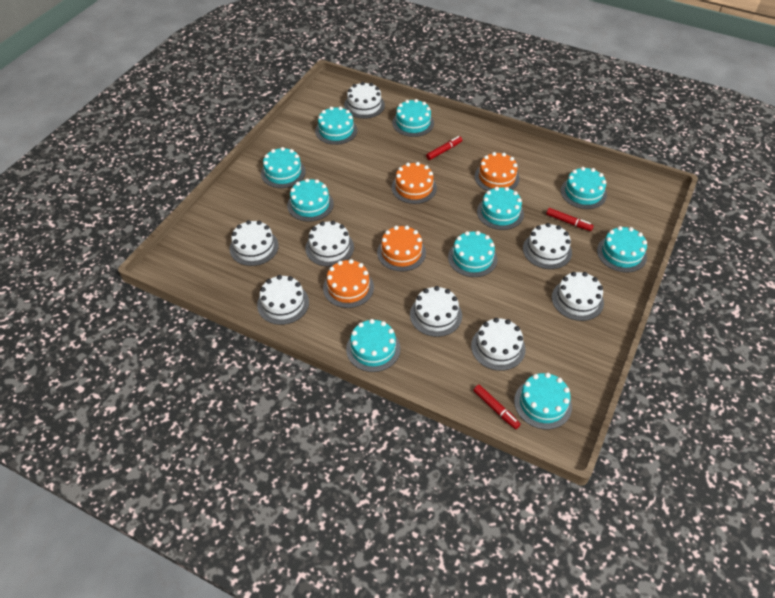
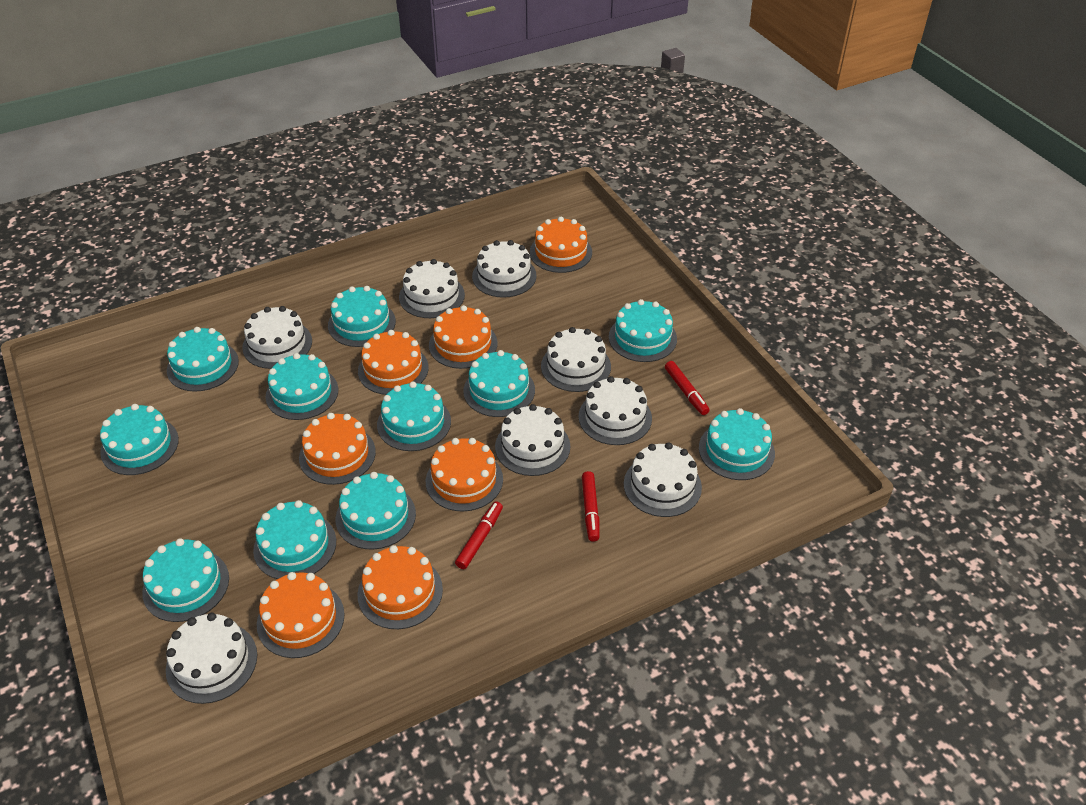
orange cake: [323,259,374,308] [377,226,426,271] [391,162,437,204] [475,152,520,191] = 4 -> [257,572,345,658] [299,413,376,485] [358,330,429,395] [358,545,443,629] [426,438,503,511] [429,305,497,369] [530,217,592,273] = 7
turquoise cake: [261,147,306,188] [287,178,334,222] [315,107,357,145] [346,319,400,372] [392,99,434,137] [448,231,497,277] [477,187,524,230] [514,372,572,429] [561,167,607,209] [597,226,647,273] = 10 -> [100,404,179,475] [142,538,229,622] [167,327,239,392] [253,500,336,579] [265,353,339,420] [328,286,396,347] [336,472,416,550] [377,382,451,451] [463,350,535,417] [609,299,677,362] [699,408,775,480] = 11

